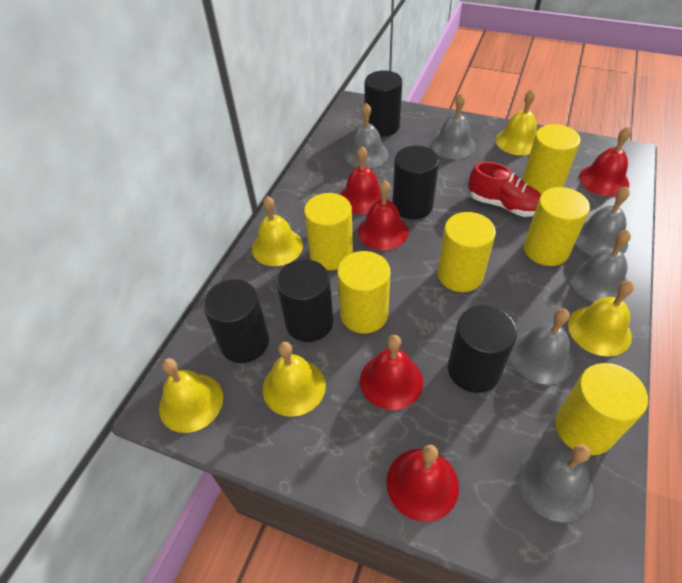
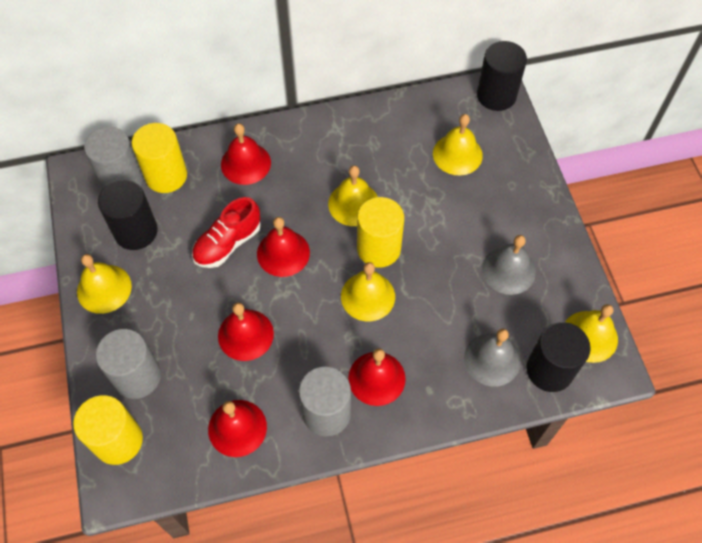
black cylinder: [203,280,269,363] [276,259,333,342] [365,71,402,136] [393,146,439,219] [448,305,517,393] = 5 -> [98,180,158,250] [477,41,527,111] [526,322,591,392] = 3
grey bell: [345,103,389,169] [431,93,476,159] [510,308,574,385] [517,444,593,522] [570,230,631,302] [575,186,630,256] = 6 -> [464,329,521,386] [482,235,536,295] = 2
grey cylinder: none = 0 -> [84,127,143,189] [95,329,161,399] [299,367,351,436] = 3
yellow cylinder: [304,193,353,270] [337,251,390,334] [438,212,496,292] [522,124,581,195] [524,187,590,266] [555,363,648,455] = 6 -> [73,395,143,465] [132,123,187,193] [357,197,404,268] = 3

